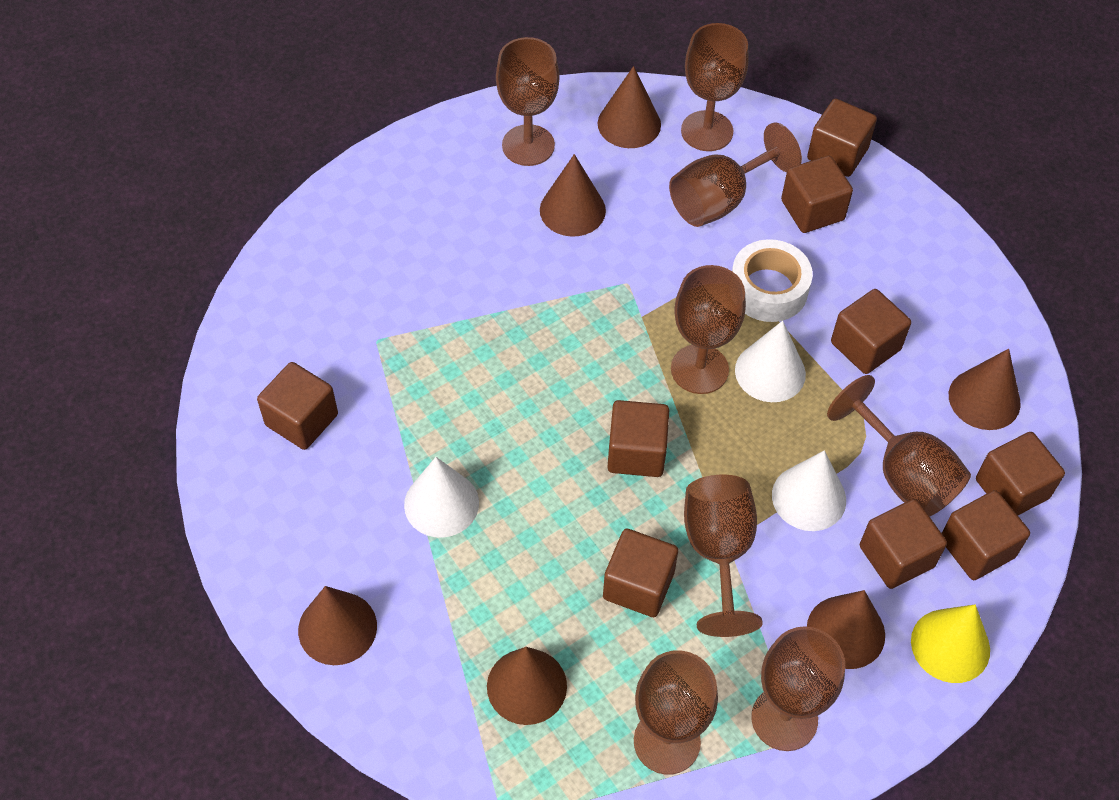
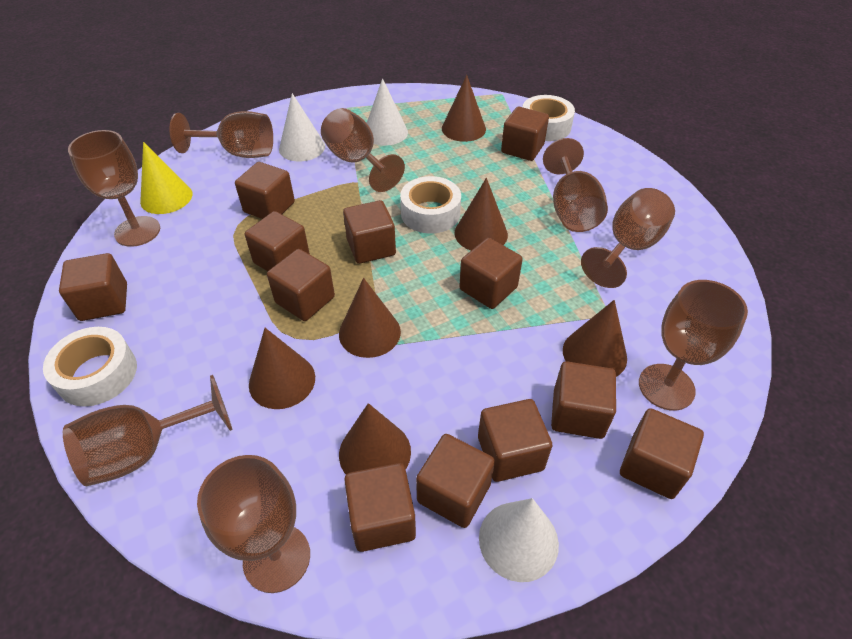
brown cube: [257,362,338,450] [603,529,678,617] [608,400,669,477] [781,156,853,233] [807,99,877,177] [831,289,911,374] [860,499,947,589] [942,490,1030,580] [976,432,1065,515] = 9 -> [59,253,127,321] [235,162,295,219] [245,211,310,271] [267,249,335,321] [343,200,396,264] [344,463,416,552] [416,434,495,528] [459,238,523,309] [478,399,553,482] [501,107,549,161] [551,361,616,439] [620,408,704,499] = 12
white tape: [732,239,813,322] = 1 -> [43,327,137,407] [400,176,461,234] [523,95,575,141] = 3

